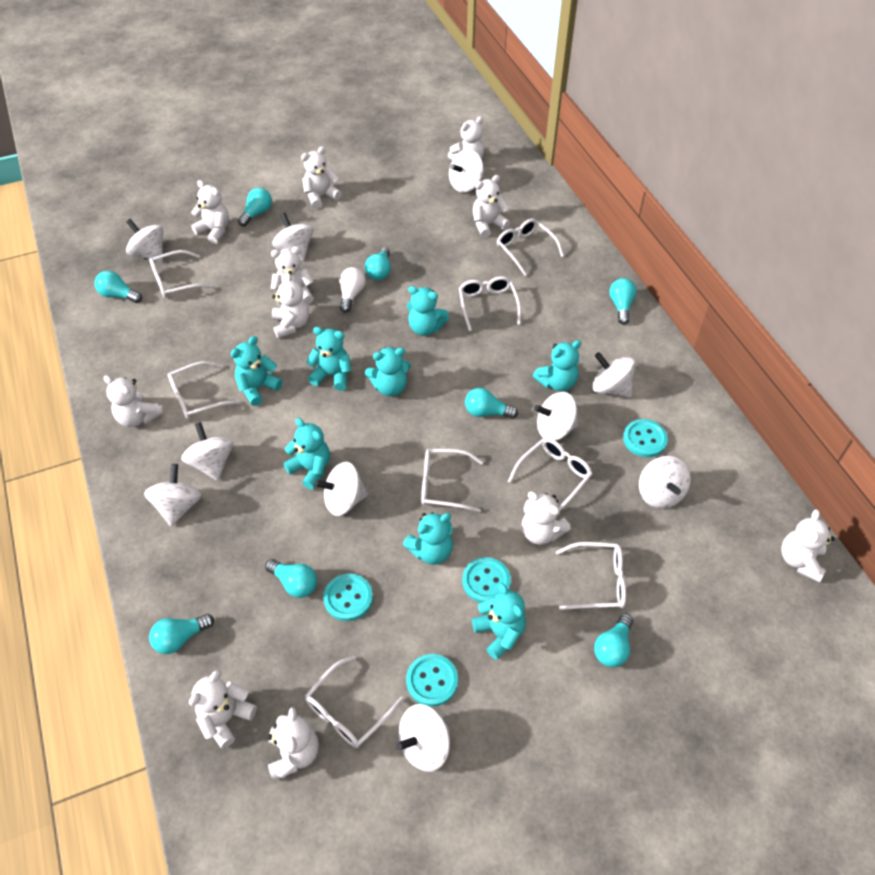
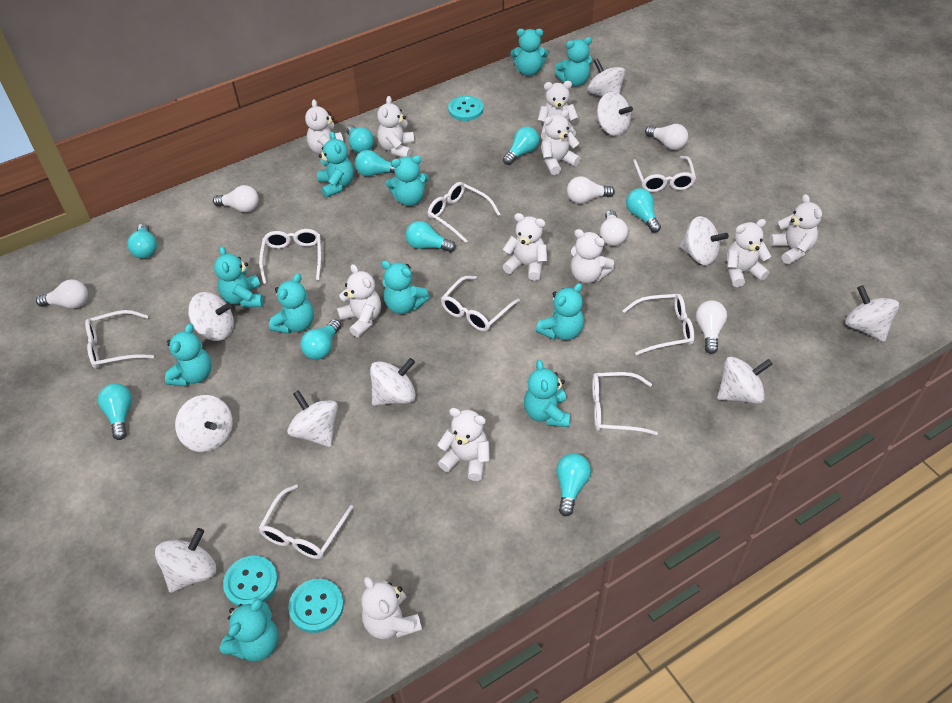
turquoise button: [323,574,373,621] [406,654,458,707] [462,557,511,603] [623,419,668,457] = 4 -> [223,556,278,606] [288,579,344,633] [448,96,483,121] = 3
turquoise light bulb: [95,271,142,303] [149,614,214,654] [238,188,272,226] [265,559,317,598] [365,247,391,280] [465,388,518,418] [594,613,633,667] [609,278,637,325] = 8 -> [98,383,132,440] [127,223,157,259] [300,319,341,360] [346,125,374,153] [355,150,395,176] [406,221,456,252] [503,126,539,165] [556,453,591,517] [626,188,661,233] = 9
turquoise teddy bear: [231,336,283,406] [283,418,330,490] [306,327,351,391] [365,347,411,396] [403,512,453,565] [407,286,449,336] [472,583,526,660] [533,340,581,391] = 8 -> [165,324,212,386] [214,246,263,308] [220,599,279,661] [269,273,314,334] [317,131,354,198] [381,261,430,314] [386,155,429,206] [510,29,548,76] [524,360,570,427] [536,283,584,340] [555,37,592,86] = 11
white light bulb: [339,267,366,313] = 1 -> [36,279,88,309] [213,185,259,212] [567,176,615,204] [600,210,628,246] [645,124,688,150] [696,300,727,354] = 6

